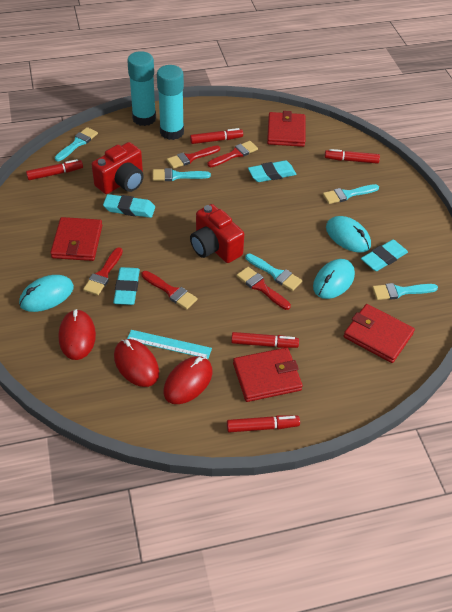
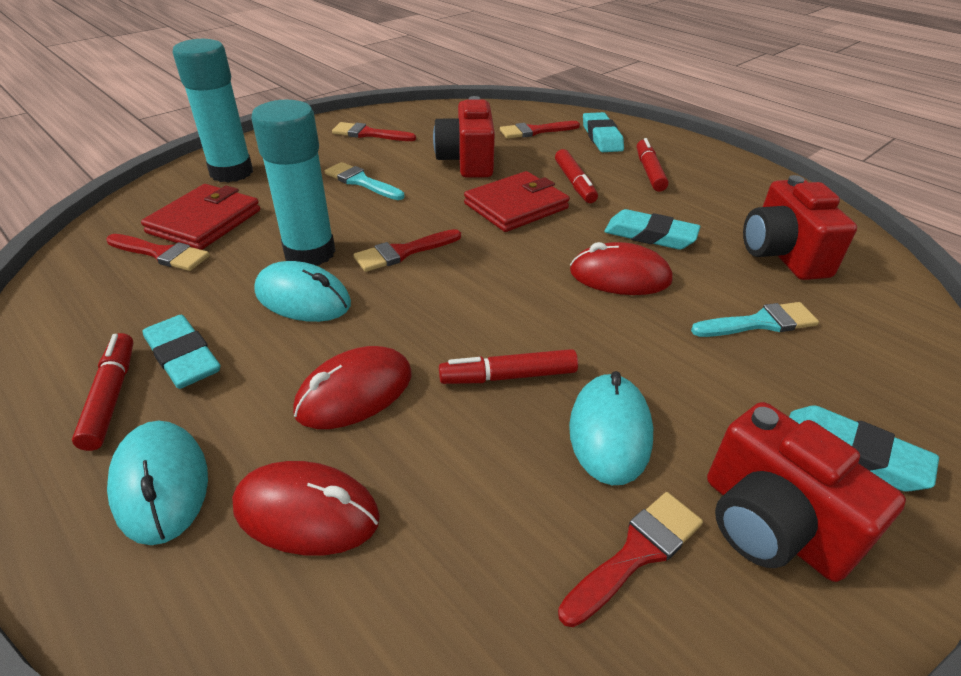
red camera: [91,142,144,194] [190,204,244,263] = 2 -> [433,96,495,178] [707,402,906,582] [743,175,857,280] = 3
red marker: [26,159,83,180] [190,128,243,144] [227,415,300,432] [231,332,299,348] [325,149,380,164] = 5 -> [72,333,133,451] [439,349,578,384] [555,149,598,203] [637,138,669,192] = 4
red wallet: [50,217,103,261] [233,348,303,402] [267,111,305,147] [344,304,415,363] = 4 -> [141,184,260,250] [464,171,570,232] = 2
turquoise brush: [55,127,98,161] [153,168,211,181] [245,253,302,291] [323,184,379,204] [372,283,438,300] = 5 -> [325,162,404,200] [691,302,819,337] = 2
turquoise ruler: [127,330,212,359] = 1 -> none = 0

